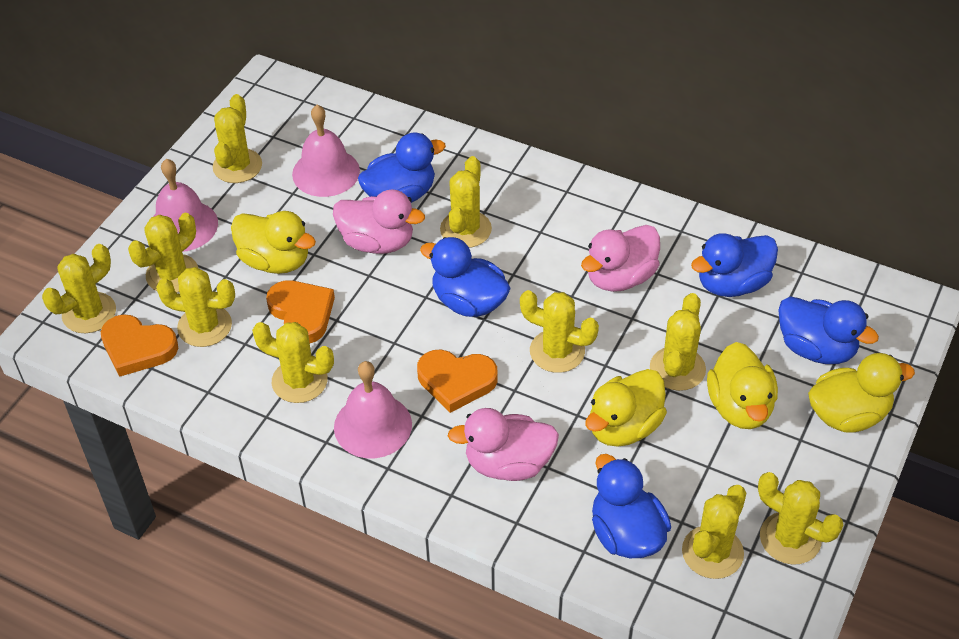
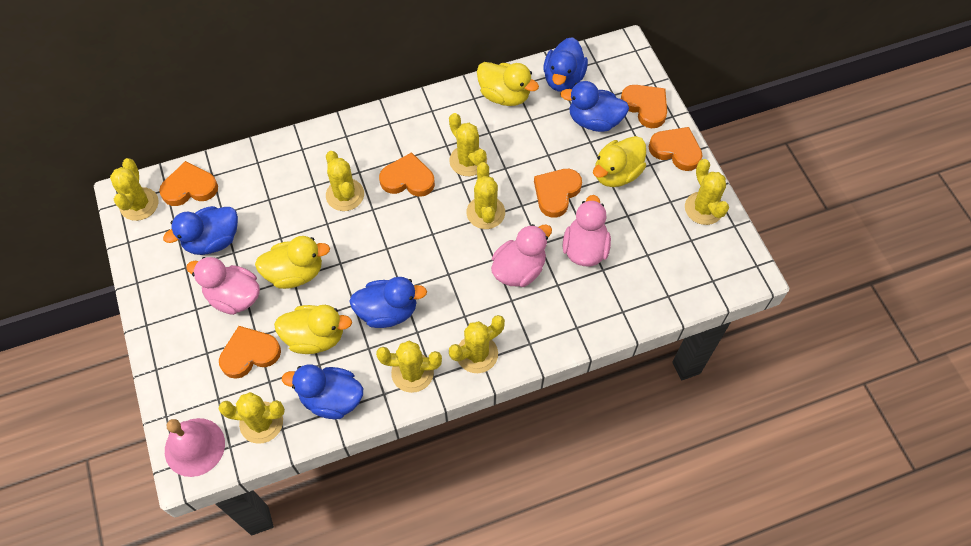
orange heart: [101,314,178,377] [266,280,335,343] [417,350,498,413] = 3 -> [159,161,218,206] [219,326,281,379] [379,152,435,197] [534,169,582,217] [621,85,667,128] [649,127,703,171] = 6
pink bell: [153,159,218,252] [292,105,360,197] [334,361,412,458] = 3 -> [165,418,225,477] = 1
yellow cactus: [42,244,116,333] [128,213,198,293] [156,267,235,347] [213,94,262,183] [252,322,334,403] [440,156,492,248] [520,290,599,373] [650,293,706,391] [682,485,746,579] [758,472,843,565] = 10 -> [110,158,158,221] [219,392,285,444] [326,151,364,211] [376,341,442,393] [449,113,487,176] [449,315,505,373] [466,162,505,229] [685,159,729,225] = 8

